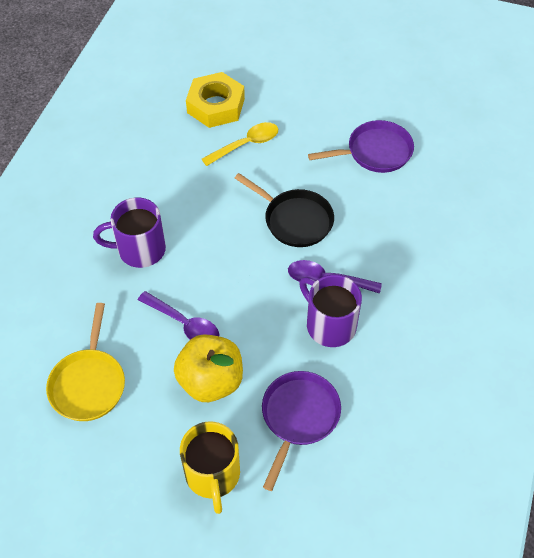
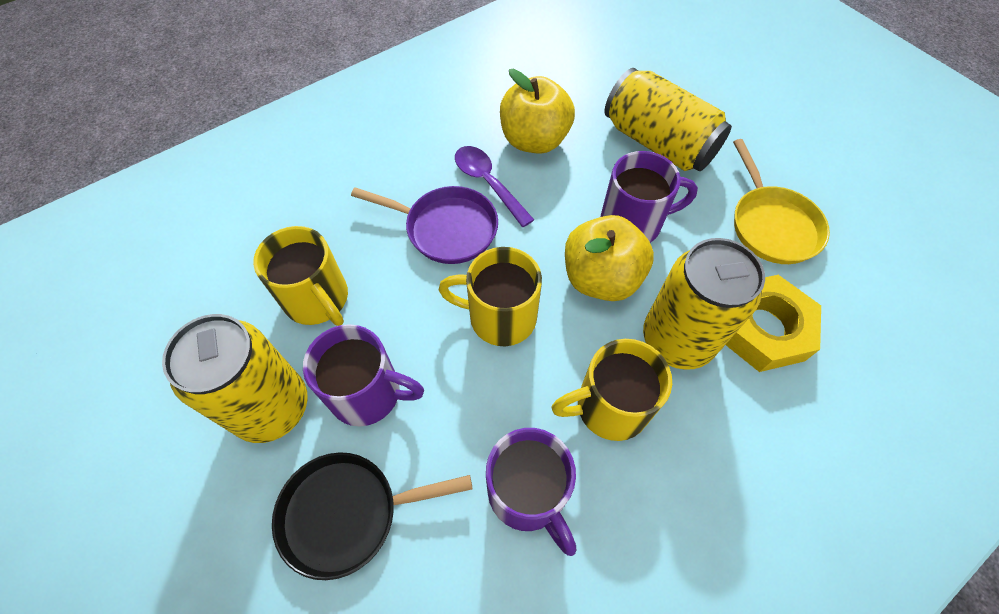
purple mug: [93,197,166,268] [299,275,362,347] = 2 -> [303,324,424,426] [486,428,576,556] [601,151,698,243] = 3
purple pan: [262,371,341,491] [308,120,414,173] = 2 -> [351,186,498,264] = 1
purple spoon: [138,291,219,339] [288,260,382,294] = 2 -> [455,146,534,227] = 1
yellow apple: [174,334,243,402] = 1 -> [500,69,575,154] [565,215,654,301] = 2
yellow can: none = 0 -> [162,314,308,443] [604,68,732,171] [643,238,765,370] = 3
yellow mug: [180,421,240,514] = 1 -> [253,226,348,326] [438,247,542,346] [551,339,672,441] = 3
yellow spoon: [202,122,278,166] = 1 -> none = 0

